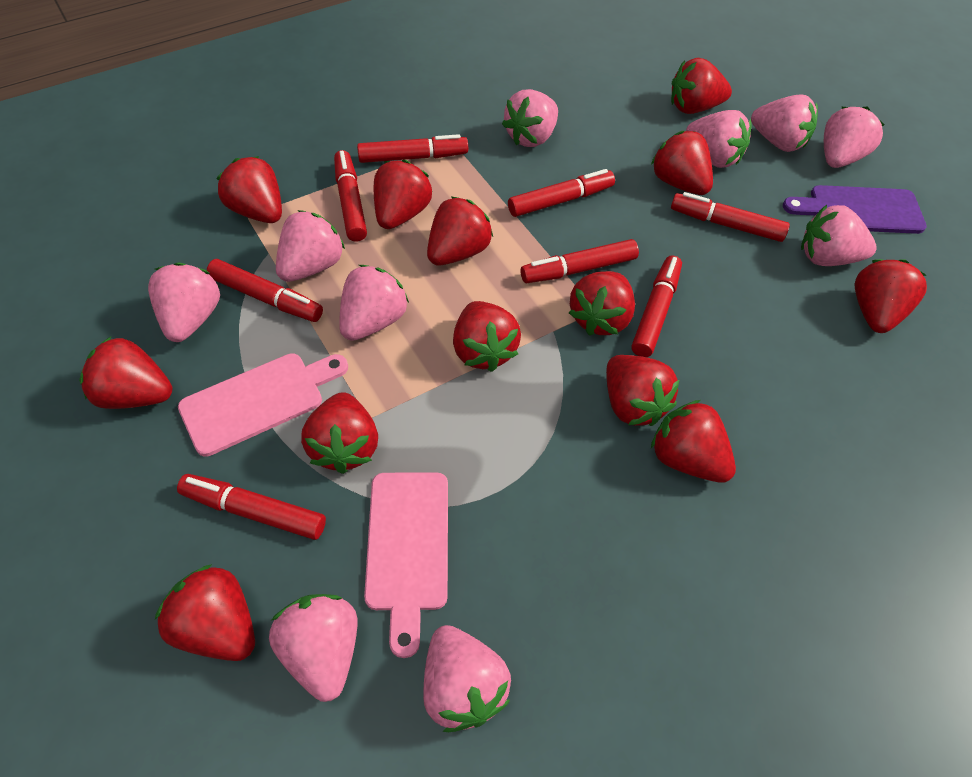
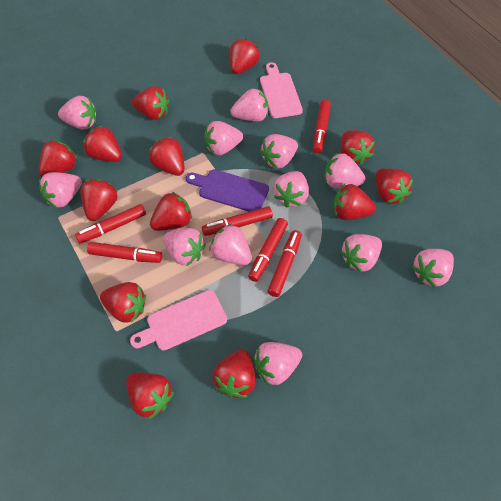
pink strawberry: [148,262,220,342] [269,594,357,702] [276,210,345,282] [339,265,409,341] [423,625,511,732] [502,89,558,147] [686,110,751,168] [751,95,818,152] [801,205,877,266] [824,106,885,168] = 10 -> [39,172,82,208] [58,96,96,129] [163,228,206,266] [204,121,243,155] [209,224,252,265] [231,89,268,122] [254,342,302,385] [260,134,298,169] [273,171,309,208] [325,152,365,188] [340,234,382,273] [412,249,454,288] = 12
red marker: [177,474,326,540] [207,259,323,322] [334,150,367,241] [357,134,468,163] [508,169,615,217] [521,239,639,283] [632,255,682,357] [671,192,790,242] = 8 -> [75,204,146,243] [87,242,162,263] [202,206,273,236] [248,218,288,282] [268,230,302,297] [313,100,331,153] = 6

